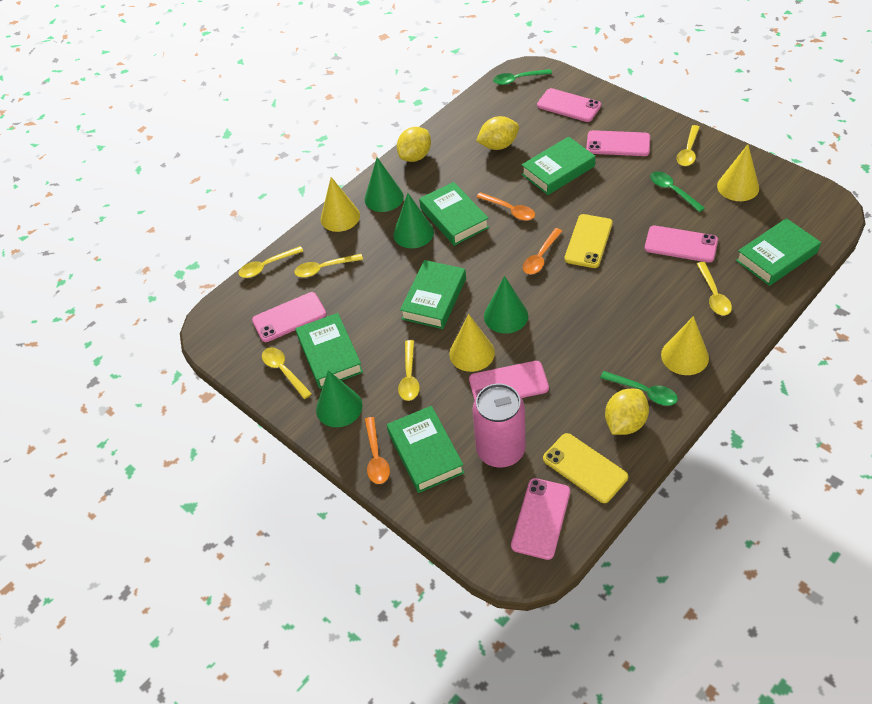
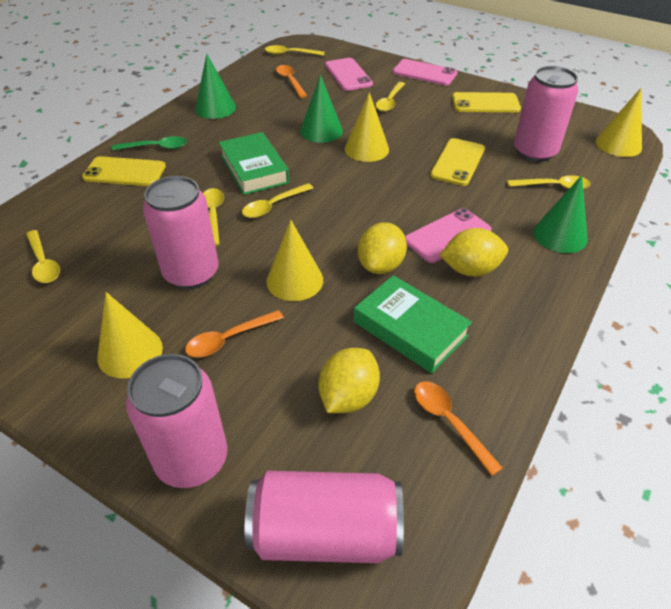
green book: [295,313,363,389] [387,406,464,493] [400,260,466,329] [419,182,489,246] [522,136,596,195] [736,218,821,286] = 6 -> [219,132,289,195] [354,275,472,373] = 2
green cone: [316,370,363,427] [365,157,404,212] [393,193,434,248] [484,276,528,334] = 4 -> [195,54,236,119] [300,75,343,143] [533,175,588,253] = 3
green spoon: [493,69,552,85] [600,371,678,406] [650,171,705,212] = 3 -> [112,136,187,150] = 1
pink can: [472,383,525,468] = 1 -> [126,354,227,488] [143,176,219,289] [245,471,404,563] [514,66,578,162] = 4
pink phone: [252,292,326,342] [469,361,549,401] [511,478,570,560] [537,88,601,122] [586,130,650,156] [645,225,718,263] = 6 -> [325,58,373,91] [392,59,457,85] [405,208,492,263] = 3
yellow phone: [543,433,628,503] [564,214,613,268] = 2 -> [82,156,166,186] [430,138,485,186] [452,92,521,112] = 3

